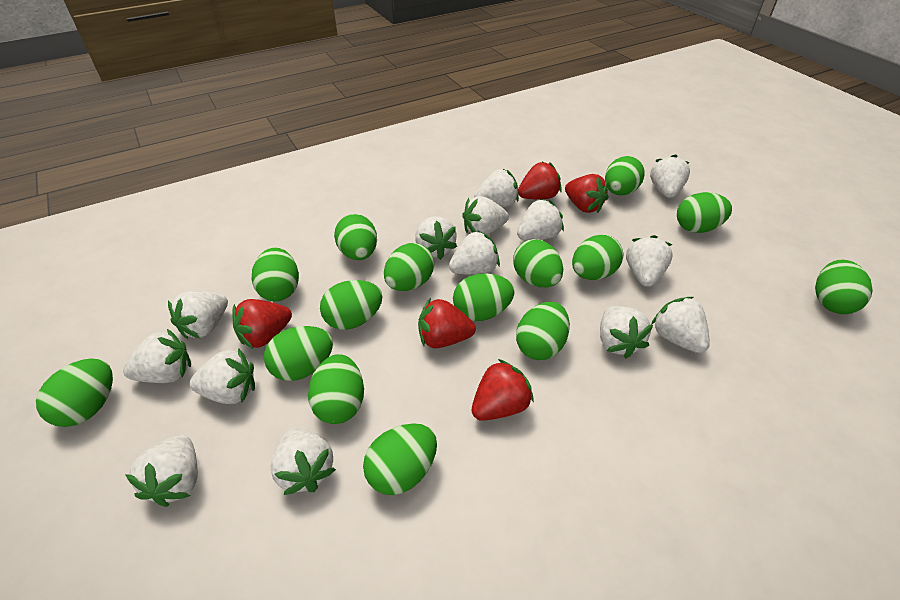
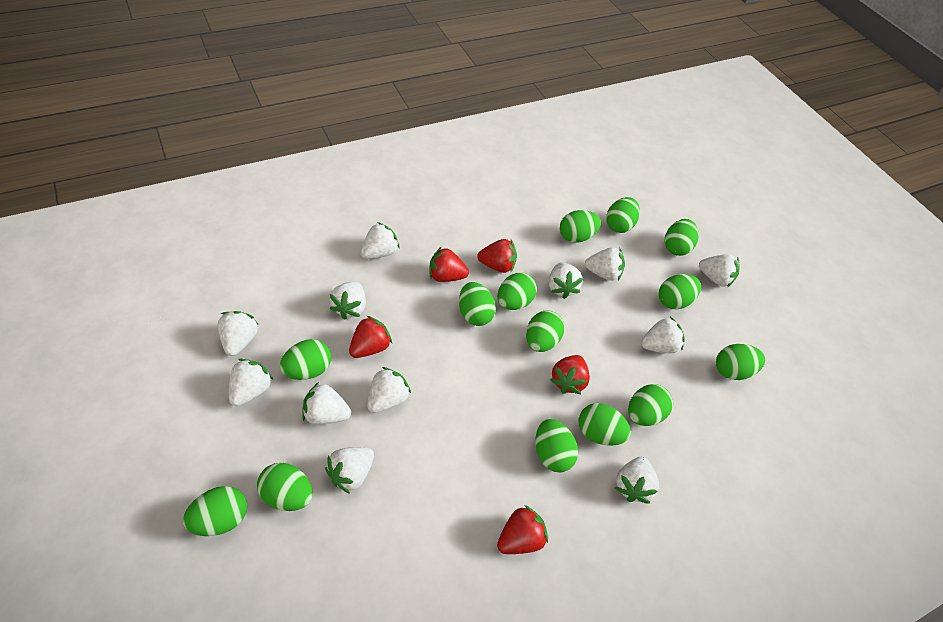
green egg: [36,358,113,427] [252,248,299,301] [264,326,333,381] [308,354,364,424] [320,280,382,330] [334,214,377,260] [363,423,437,495] [384,243,434,291] [453,273,515,321] [513,239,563,287] [516,302,570,360] [572,235,623,280] [605,156,645,196] [677,192,732,233] [815,260,873,314] = 15 -> [183,486,247,536] [257,463,313,511] [280,339,331,380] [459,282,496,326] [497,273,537,310] [526,310,564,352] [536,419,578,472] [560,210,601,243] [579,403,631,446] [606,197,640,233] [628,384,673,426] [659,274,701,309] [665,219,699,256] [716,344,765,380] = 14
white strawberry: [123,329,191,383] [125,435,198,507] [168,291,228,339] [189,348,255,404] [271,428,336,495] [415,216,457,260] [449,230,500,274] [462,196,509,235] [474,169,519,207] [517,199,564,241] [600,306,653,359] [626,235,673,287] [650,154,690,198] [651,297,710,353] = 14 -> [218,311,259,356] [229,359,273,406] [303,382,351,424] [325,447,374,494] [329,281,366,320] [361,222,400,259] [367,367,411,413] [549,262,583,299] [585,247,625,281] [615,457,659,504] [641,317,685,353] [699,254,740,287] = 12

